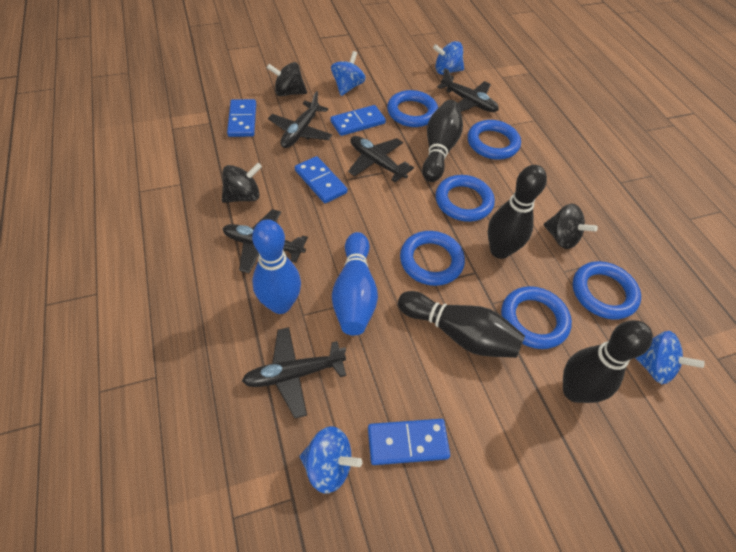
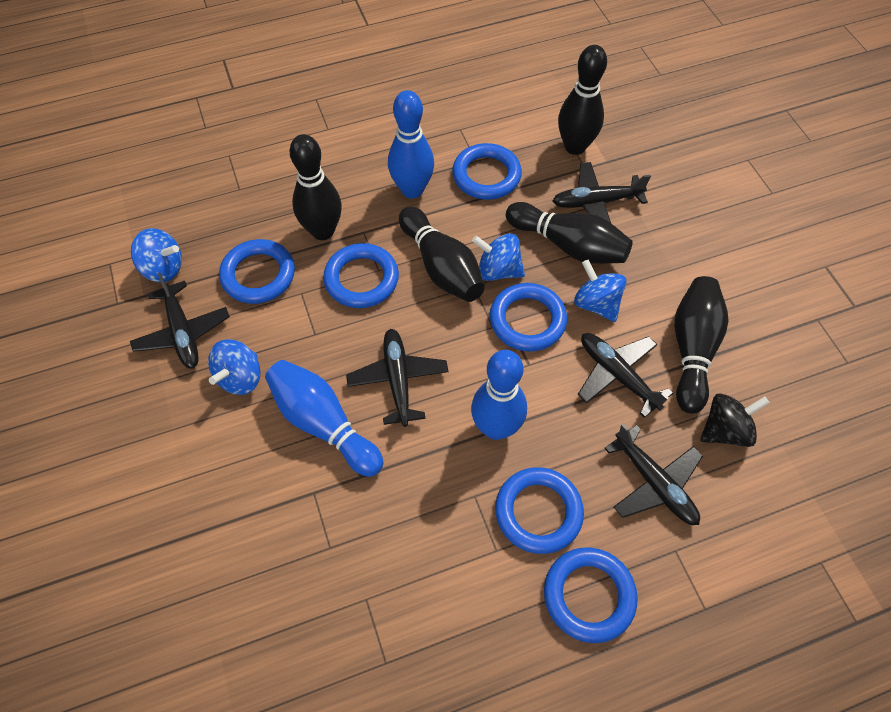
black bowling pin: [398,291,525,358] [422,100,463,182] [488,165,547,259] [563,320,653,403] = 4 -> [289,134,342,240] [399,207,485,302] [506,202,633,264] [558,45,607,155] [675,276,729,414] = 5
black spinning top: [222,163,262,203] [267,62,307,96] [543,204,598,249] = 3 -> [700,393,770,447] = 1
blue bowling pin: [252,219,301,314] [332,232,378,335] = 2 -> [265,360,383,477] [388,90,434,199] [471,350,527,440] = 3
blue domino: [227,99,256,137] [295,156,348,203] [330,105,386,136] [368,419,450,465] = 4 -> none = 0

